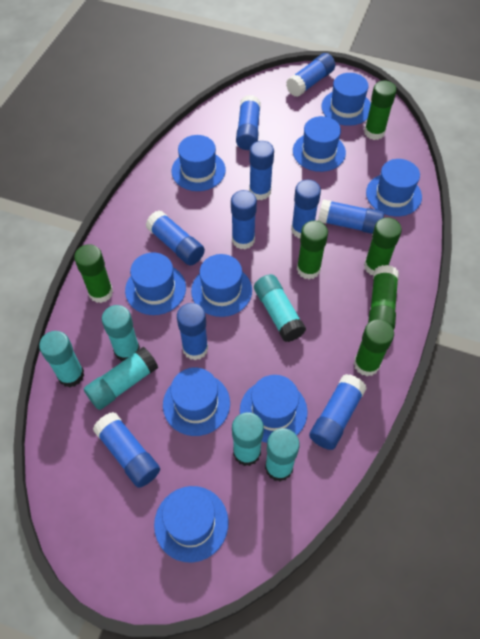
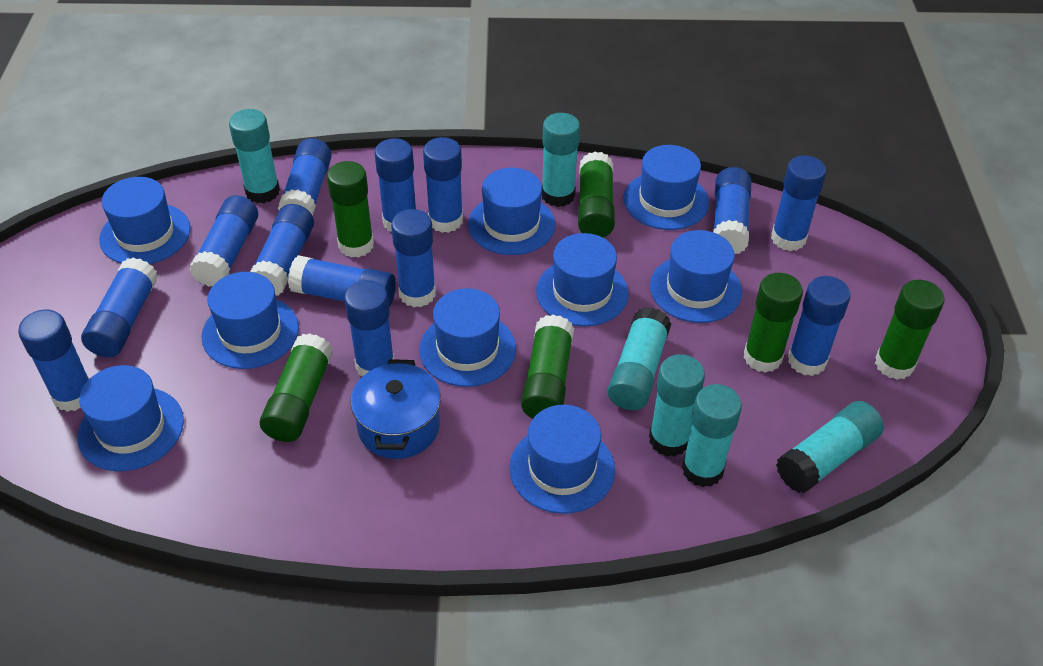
blue glue stick: [93,412,160,488] [146,210,205,265] [177,303,208,360] [231,190,257,249] [236,95,261,150] [249,141,274,200] [286,53,335,97] [291,180,321,238] [309,374,367,450] [318,199,384,234] = 10 -> [18,309,89,412] [81,258,158,357] [190,195,258,287] [250,204,314,296] [278,138,332,216] [288,255,396,307] [344,280,394,376] [374,138,416,232] [391,209,436,307] [423,137,463,233] [713,167,751,254] [771,155,826,251] [788,276,851,376] = 13
blue pot: none = 0 -> [350,359,441,459] = 1

